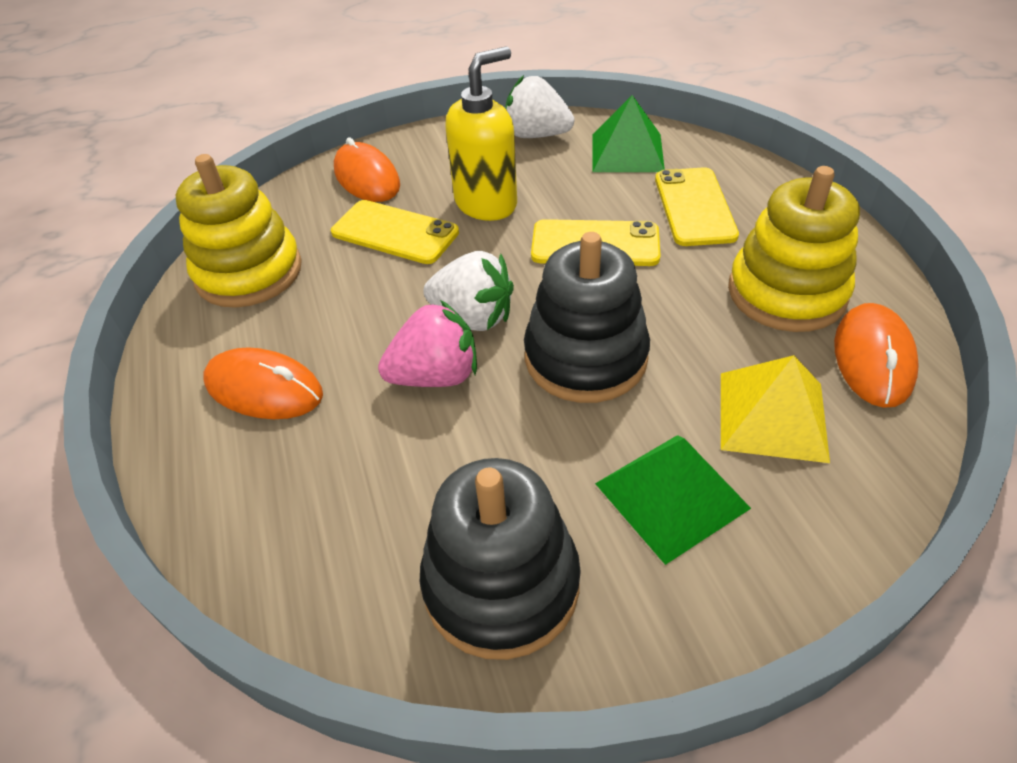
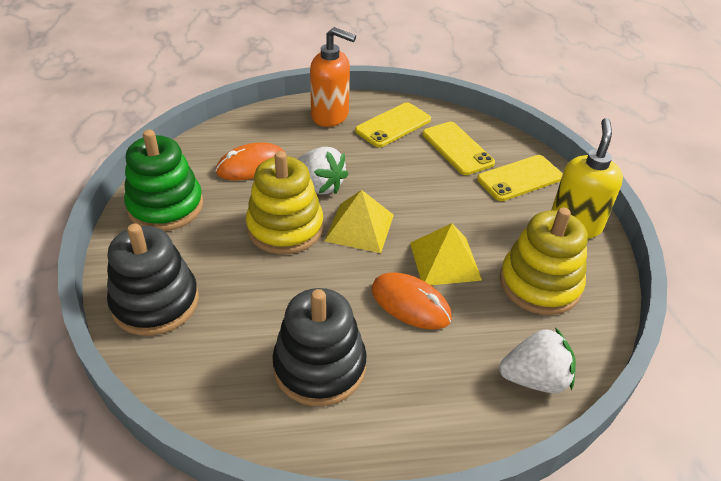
green pyramid: [593,95,665,172] [595,435,751,565] = 2 -> none = 0
green stacking toy: none = 0 -> [124,130,203,231] = 1
orange mouse: [203,347,323,419] [334,137,400,202] [834,303,919,408] = 3 -> [216,142,285,180] [372,273,452,329] = 2
orange soap dispenser: none = 0 -> [310,27,356,127] = 1
pink strawberry: [378,300,477,387] = 1 -> none = 0
yellow pyramid: [721,355,830,463] = 1 -> [325,190,394,253] [410,223,482,285] = 2

